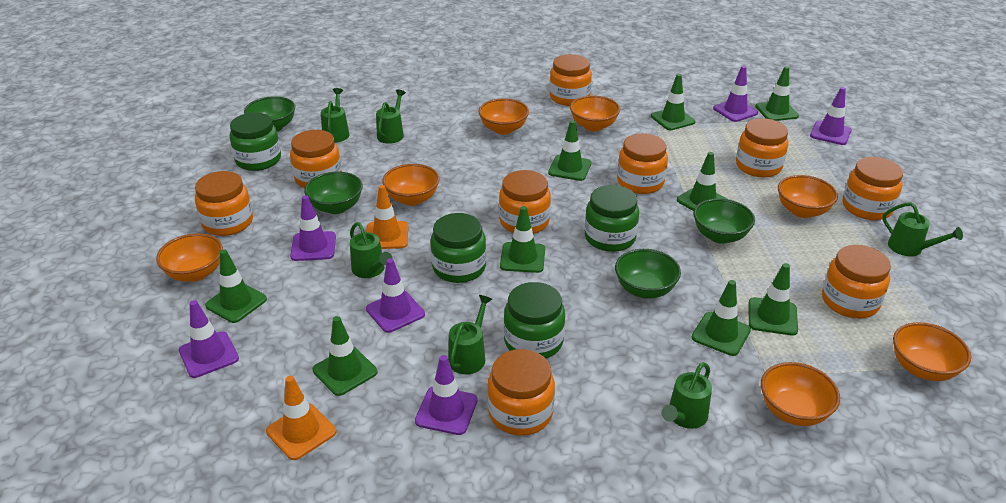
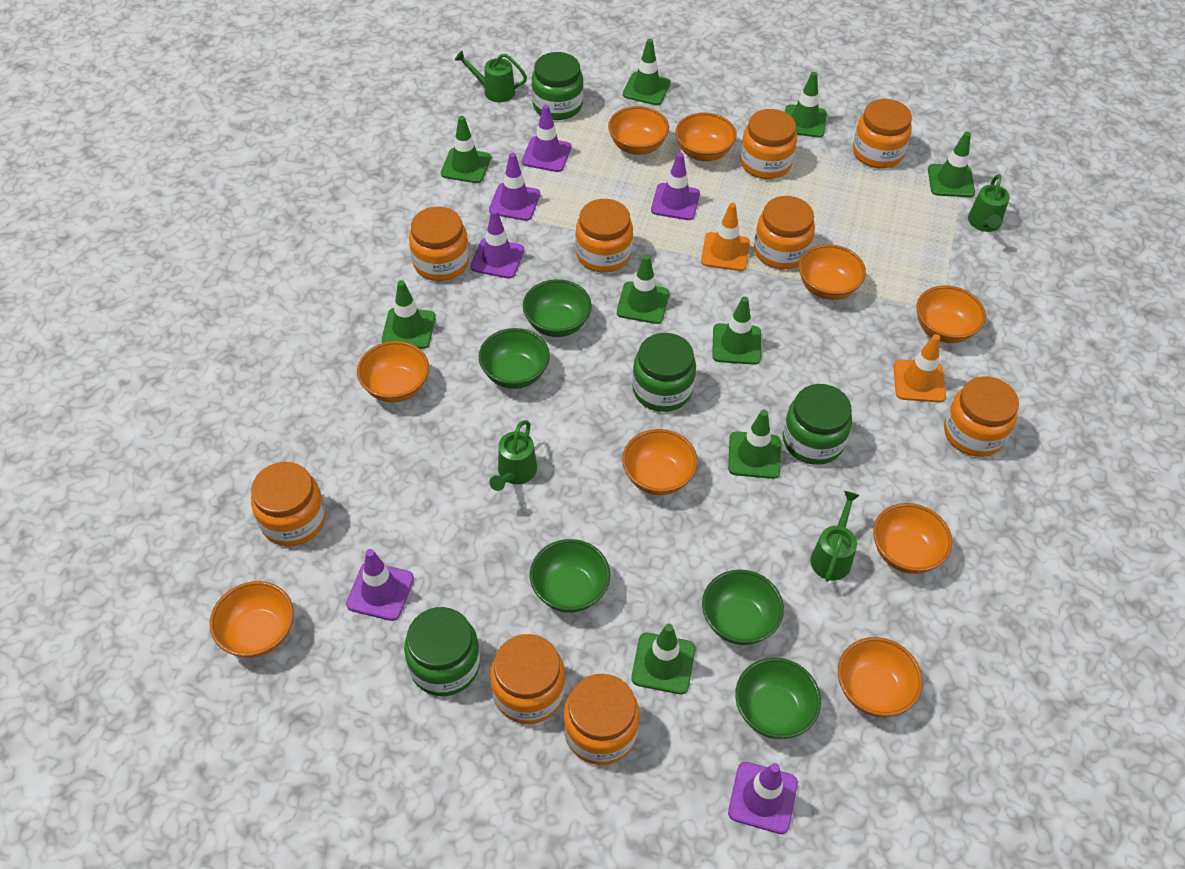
green bowl: [244,96,295,131] [304,172,363,214] [615,249,681,299] [693,198,755,244] = 4 -> [479,328,550,389] [523,279,592,337] [530,539,610,613] [702,570,784,645] [735,657,821,739] = 5
green watering can: [321,88,349,143] [350,222,393,278] [376,89,406,144] [448,295,492,374] [661,362,712,429] [882,202,963,256] = 6 -> [455,51,527,102] [490,420,537,491] [810,491,860,582] [968,174,1010,232] = 4
orange bowl: [156,233,223,282] [382,164,440,206] [478,98,529,135] [570,96,620,132] [761,362,840,426] [778,175,838,218] [893,322,971,381] = 7 -> [209,581,294,658] [357,341,429,403] [608,106,669,155] [622,429,698,495] [675,112,737,161] [799,244,866,300] [838,637,923,717] [873,503,952,574] [916,285,986,343] = 9

